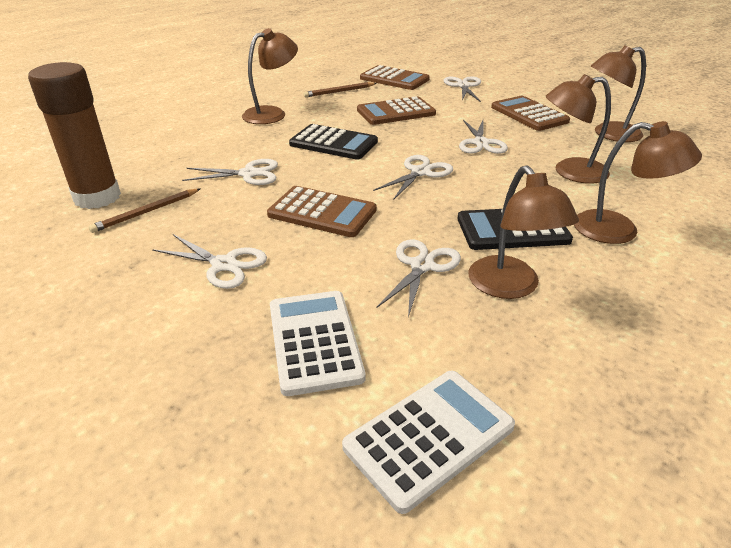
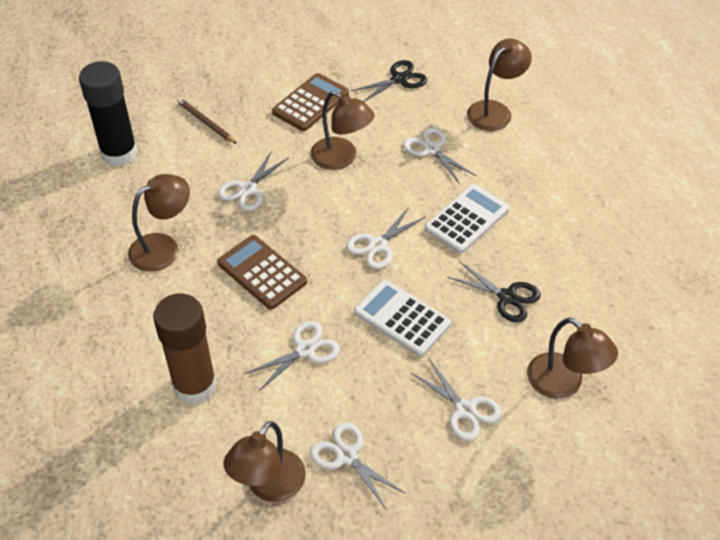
black calculator: [289,124,378,160] [457,209,573,250] = 2 -> none = 0
black glue stick: none = 0 -> [79,61,138,167] = 1
black scissors: none = 0 -> [351,60,427,102] [448,261,541,322] = 2
brown calculator: [267,186,377,237] [357,96,436,125] [360,65,430,90] [491,96,570,131] = 4 -> [217,235,307,310] [272,73,349,131] = 2
brown pencil: [88,189,200,233] [303,82,377,97] = 2 -> [177,98,237,144] = 1

